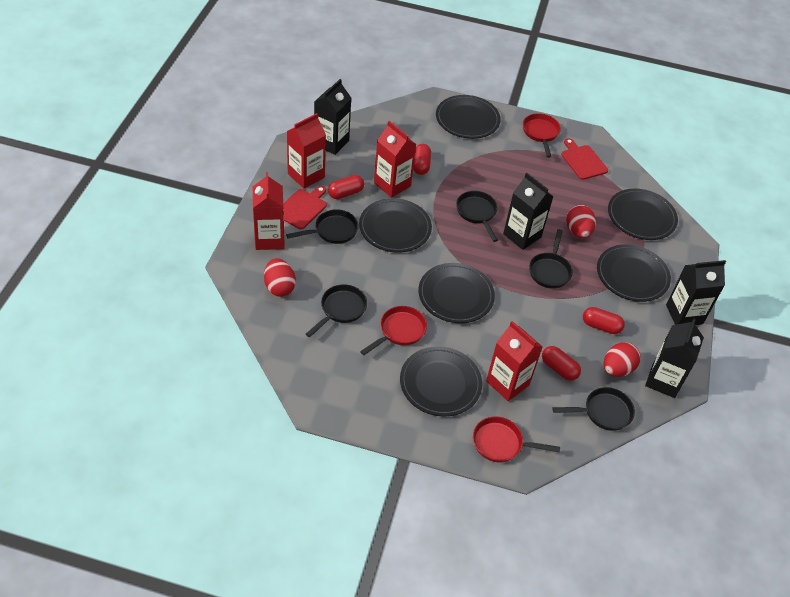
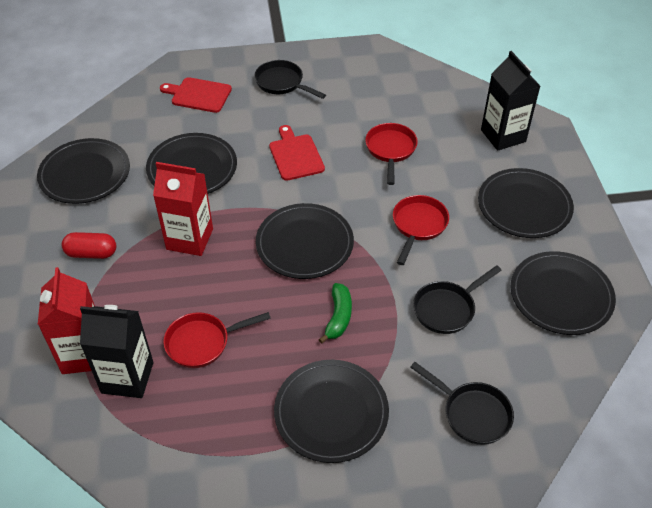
black carton: [314,79,351,155] [503,173,554,250] [645,318,704,398] [666,260,726,325] = 4 -> [80,305,154,398] [481,51,540,151] = 2
black pan: [286,209,359,244] [306,284,367,337] [456,191,498,242] [529,229,573,289] [552,387,635,431] = 5 -> [254,60,326,99] [410,362,514,445] [413,265,502,334] = 3
green banana: none = 0 -> [318,283,352,344] = 1
red capsule: [328,175,364,199] [413,144,431,175] [542,346,581,381] [583,307,625,334] = 4 -> [61,232,116,259] = 1
red carton: [253,172,285,250] [287,113,326,189] [374,121,416,198] [486,321,542,401] = 4 -> [38,267,95,374] [153,162,213,256] = 2
red egg: [264,258,296,297] [566,205,596,238] [604,342,641,377] = 3 -> none = 0

